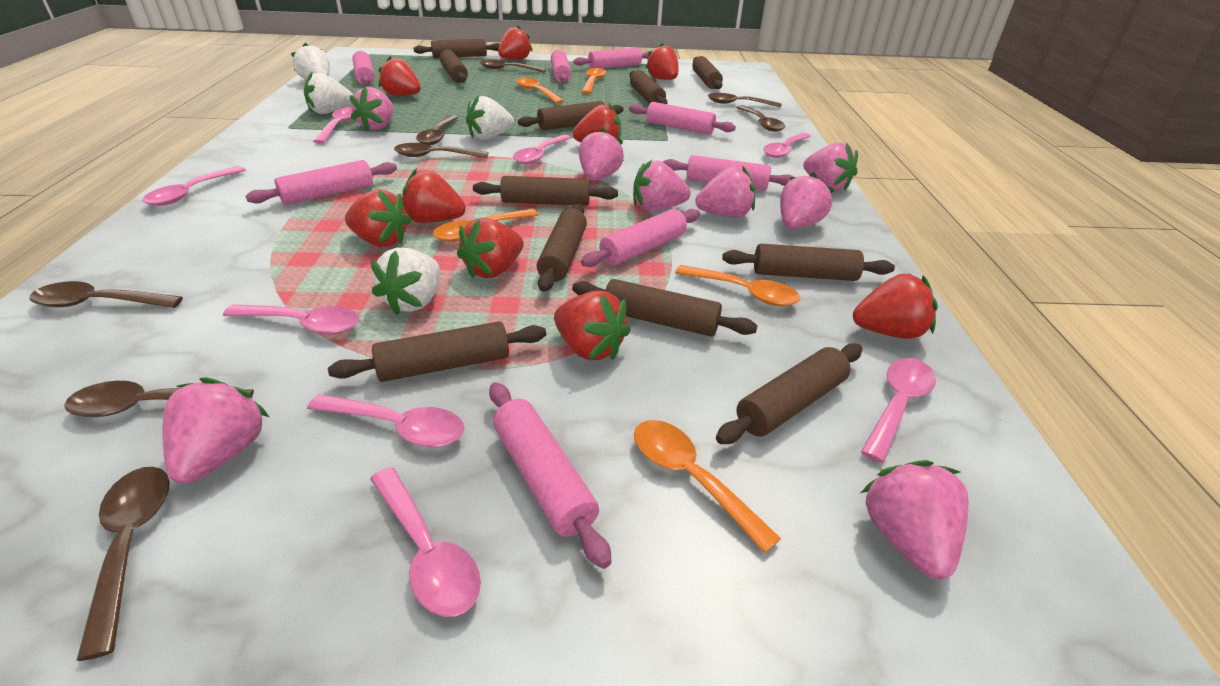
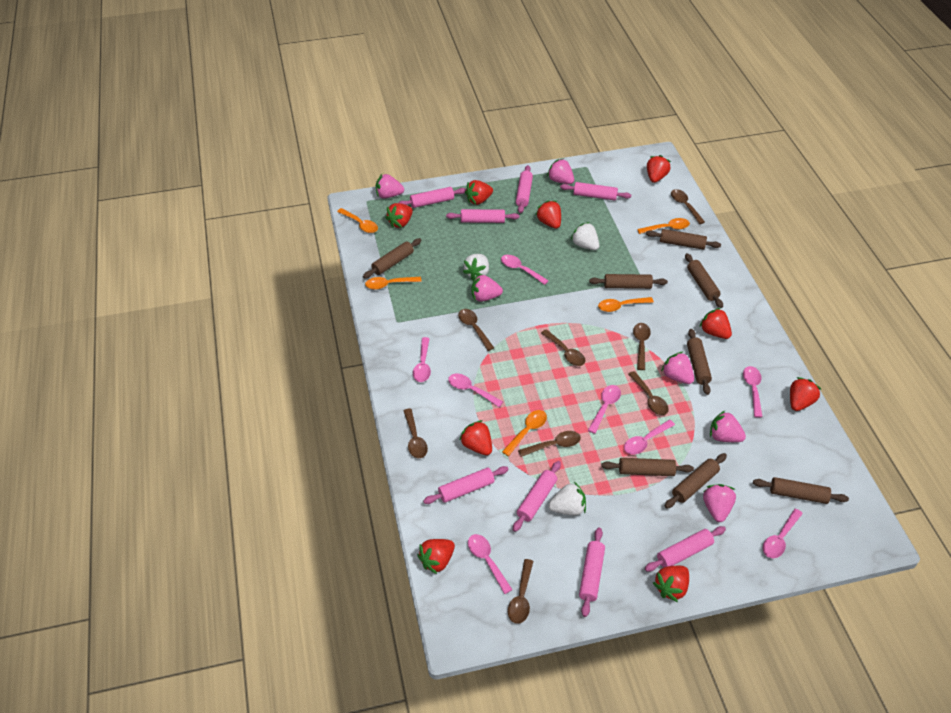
brown rolling pin: [328,321,546,382] [413,39,500,58] [440,50,468,82] [473,176,618,206] [518,101,623,131] [537,204,587,292] [572,279,758,337] [629,70,667,104] [692,56,723,89] [716,343,862,444] [722,244,895,281] = 11 -> [363,238,422,279] [589,274,668,289] [601,458,694,476] [646,229,721,250] [665,453,727,509] [685,253,723,308] [687,329,712,395] [753,477,849,504] = 8
pink strawberry: [162,377,269,483] [350,87,394,131] [579,128,624,181] [633,160,691,211] [695,166,755,217] [780,172,834,229] [803,143,858,191] [861,460,969,579] = 8 -> [376,174,404,199] [471,274,503,302] [547,158,574,184] [661,351,694,384] [703,484,736,522] [710,411,746,442] = 6
white strawberry: [291,43,330,80] [304,72,353,114] [371,248,440,315] [466,95,514,140] = 4 -> [463,254,489,281] [548,482,586,515] [571,222,599,250] = 3

